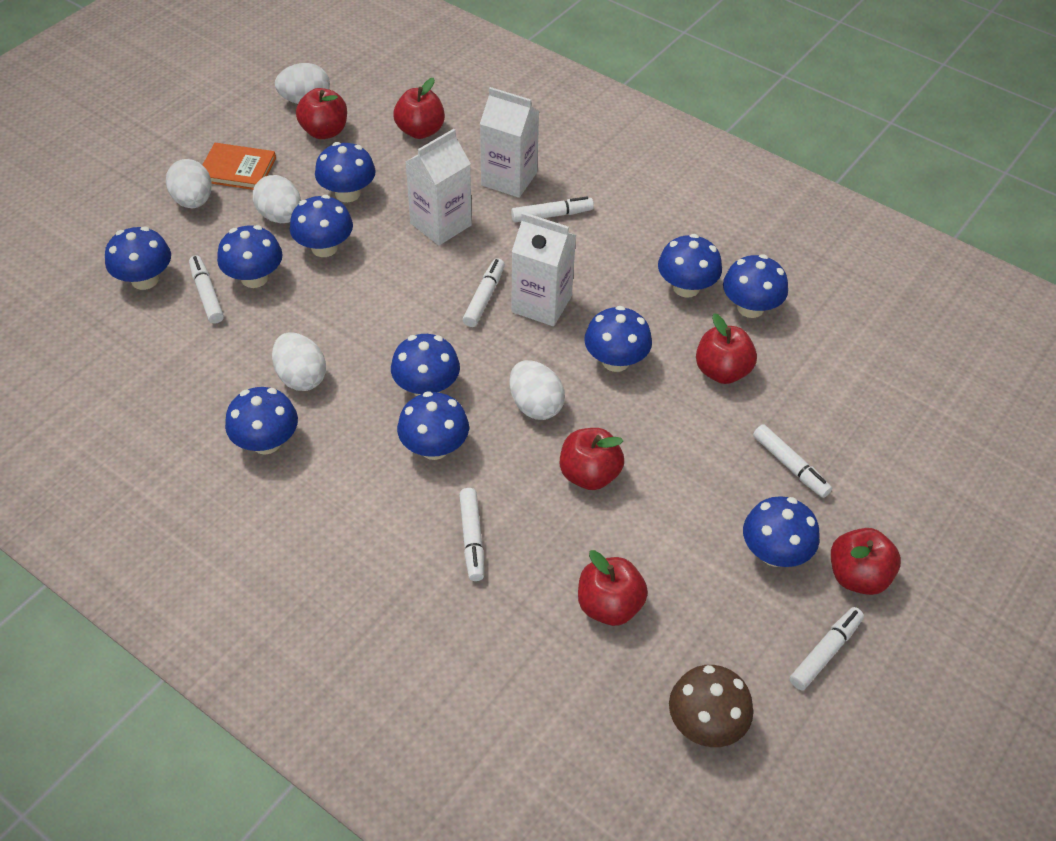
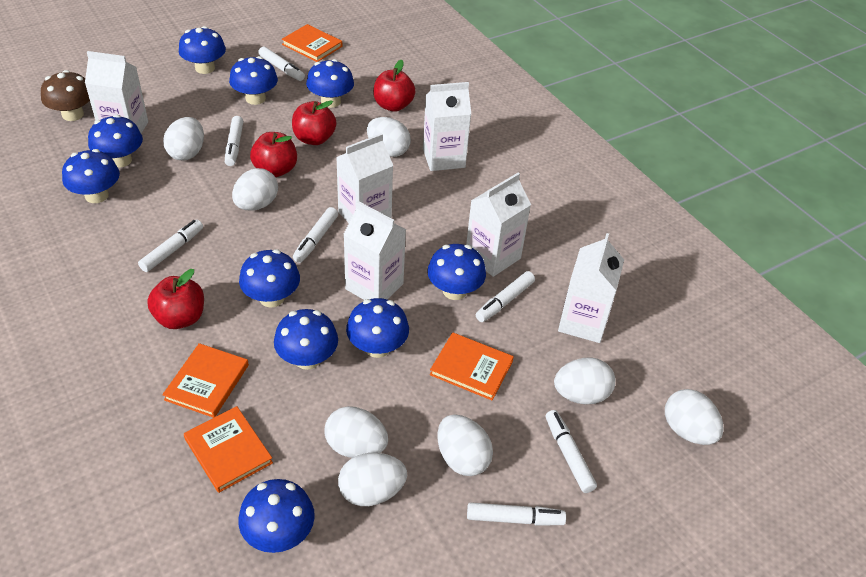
blue mushroom: [105,227,171,290] [217,225,283,288] [225,387,298,455] [290,195,353,257] [315,142,376,202] [391,334,460,396] [397,391,469,460] [584,306,652,372] [658,234,722,298] [723,254,788,318] [743,496,820,567] = 11 -> [62,149,120,203] [88,115,143,168] [179,26,226,74] [229,56,278,105] [238,479,315,553] [239,249,300,308] [274,309,338,370] [306,59,354,108] [346,298,409,358] [427,244,486,300] = 10
orange book: [203,143,276,190] = 1 -> [162,343,249,418] [184,406,273,493] [282,24,342,62] [430,332,514,400] = 4
red apple: [296,88,347,139] [393,78,445,139] [560,428,624,490] [578,550,648,626] [696,313,757,384] [831,528,901,595] = 6 -> [147,269,204,329] [250,132,297,177] [292,101,336,145] [373,60,415,112] = 4
white carton: [406,129,472,245] [480,87,539,198] [511,212,576,326] = 3 -> [85,51,148,133] [336,133,393,223] [343,201,406,300] [423,82,471,171] [466,173,531,277] [558,233,624,343] = 6
white egg: [166,159,212,208] [253,175,301,223] [272,332,326,391] [275,63,330,104] [509,360,565,420] = 5 -> [163,117,204,160] [232,168,278,211] [324,406,388,458] [338,453,407,506] [367,117,411,157] [437,414,493,476] [554,357,615,404] [665,389,724,445] = 8
white marker: [189,255,224,324] [459,488,484,581] [463,258,505,327] [511,196,594,222] [753,424,832,498] [790,607,864,690] = 6 -> [138,220,203,272] [225,116,243,166] [258,46,305,81] [293,207,338,263] [467,502,566,526] [476,271,535,322] [546,410,597,493] = 7

